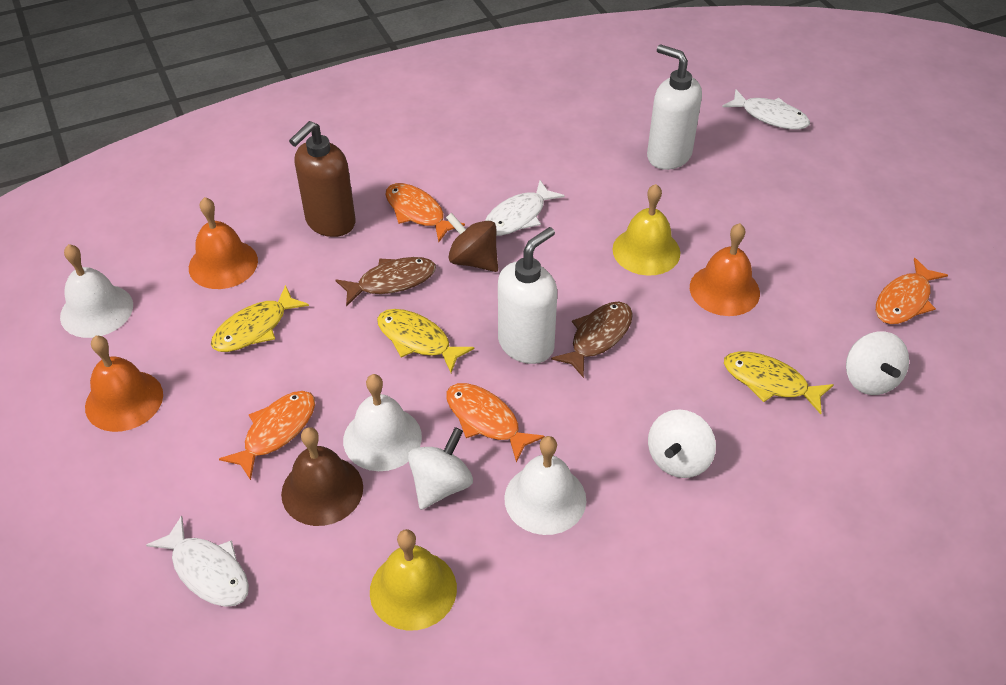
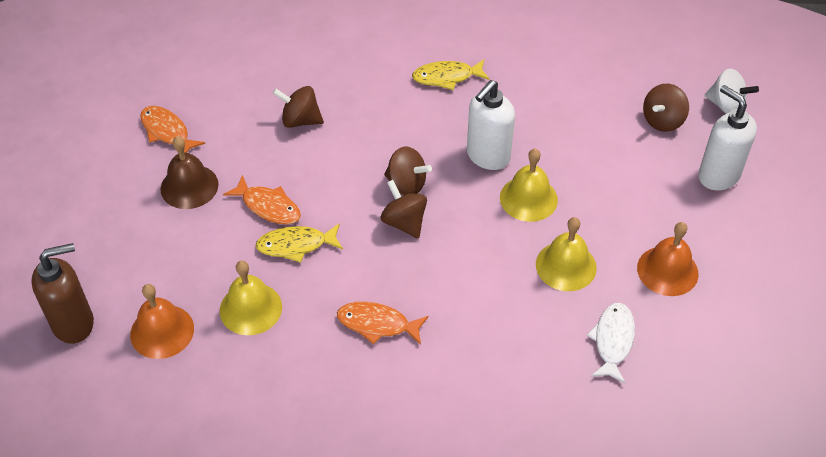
brown fish: [335,257,436,307] [551,302,633,378] = 2 -> none = 0
brown spinning top: [446,212,498,272] = 1 -> [272,86,324,128] [381,180,427,239] [384,146,432,195] [643,84,689,132] = 4
orange bell: [85,336,163,432] [189,197,258,289] [690,223,760,316] = 3 -> [130,284,194,359] [637,222,699,296] = 2
orange fish: [219,391,315,480] [385,183,465,242] [446,383,545,463] [876,258,948,324] = 4 -> [140,106,205,153] [223,175,301,225] [337,302,428,345] = 3
white bell: [60,244,133,338] [343,374,422,471] [504,436,586,535] = 3 -> none = 0
white fish: [146,516,249,607] [485,180,565,236] [722,89,810,130] = 3 -> [587,303,635,384] = 1
white spinning top: [408,427,473,510] [648,409,716,478] [846,331,909,395] = 3 -> [705,68,759,114] = 1
yellow bell: [370,529,457,631] [612,184,680,276] = 2 -> [220,261,282,335] [500,149,558,222] [536,217,597,291] = 3
yellow fish: [211,285,309,352] [377,309,474,373] [724,351,834,414] = 3 -> [255,224,343,263] [412,59,490,90] = 2

